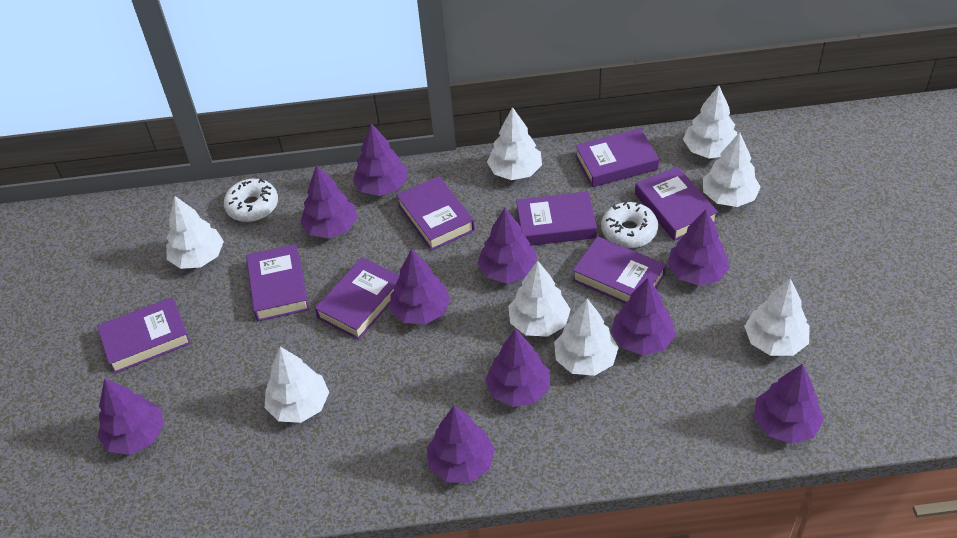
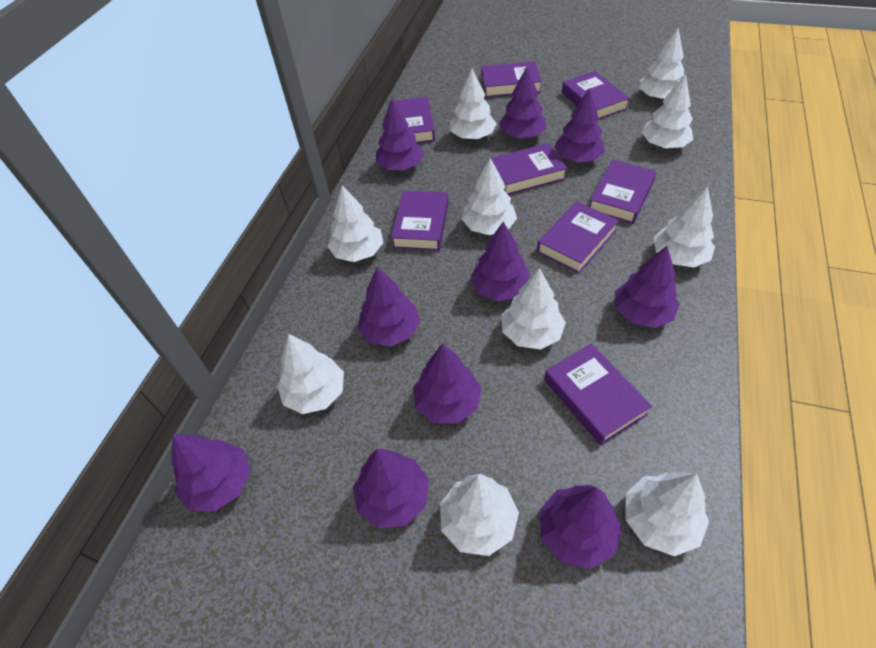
white donut: [224,179,278,222] [601,201,658,248] = 2 -> none = 0
white tree: [166,196,224,269] [265,347,329,423] [487,107,542,180] [508,261,571,337] [554,299,619,376] [683,85,737,159] [703,132,761,207] [744,278,810,356] = 8 -> [277,334,344,414] [327,185,383,262] [440,474,519,556] [450,69,497,139] [462,158,517,235] [502,268,566,350] [625,473,709,556] [639,28,684,100] [642,74,693,148] [653,186,715,268] = 10

